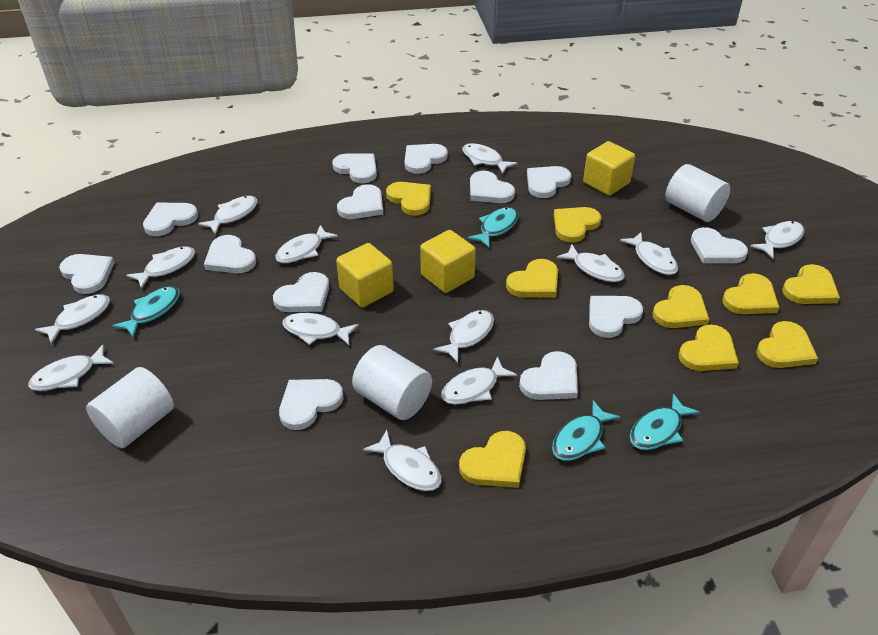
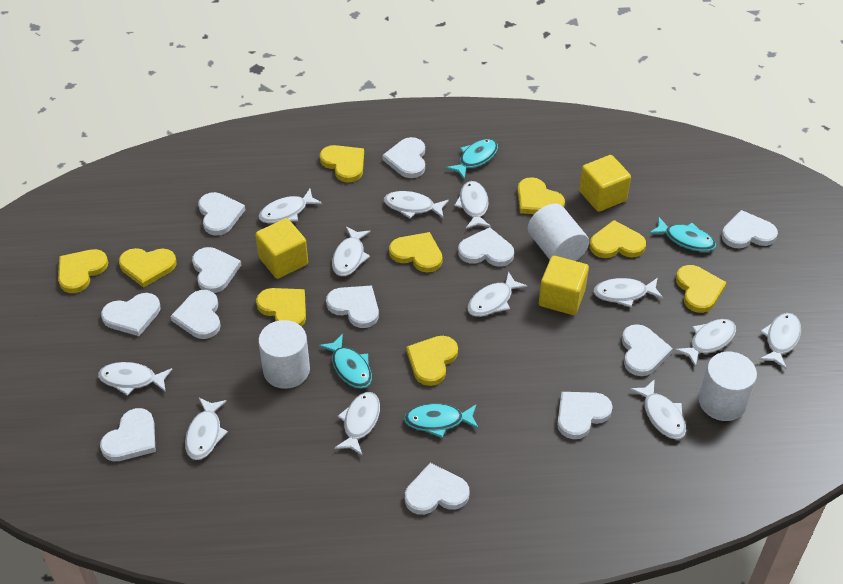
white fish: [28,345,114,391] [35,294,110,344] [126,246,195,289] [198,196,258,235] [275,225,338,263] [282,313,359,345] [363,430,441,491] [433,310,494,363] [441,356,517,405] [462,143,517,174] [557,245,625,282] [620,232,678,275] [750,221,804,259] = 13 -> [98,362,172,396] [185,398,228,460] [258,189,322,223] [332,227,371,276] [334,392,380,456] [384,191,449,219] [454,181,491,229] [468,271,528,317] [593,278,663,307] [630,379,686,439] [675,319,736,367] [759,313,801,369] = 12
white heart: [59,254,115,294] [143,203,198,236] [204,235,256,273] [273,272,329,312] [279,379,344,430] [332,154,377,183] [337,184,383,219] [405,144,448,174] [470,171,515,203] [519,351,578,400] [527,166,571,198] [589,296,643,338] [691,227,748,263] = 13 -> [100,408,156,461] [101,293,160,336] [170,290,221,339] [192,247,241,293] [198,192,245,236] [326,286,379,328] [382,137,425,178] [405,463,469,515] [458,227,514,267] [557,392,613,439] [622,324,673,376] [722,210,778,248] = 12

